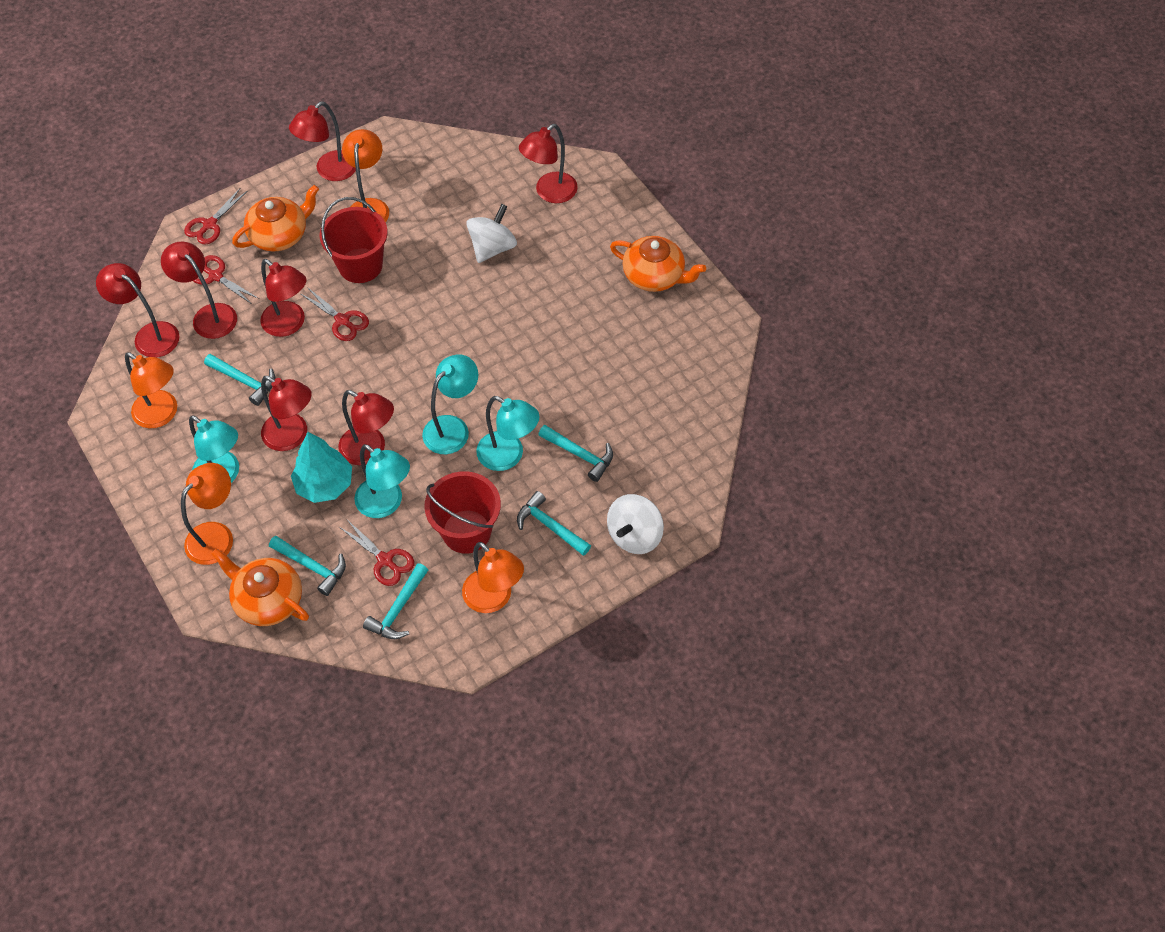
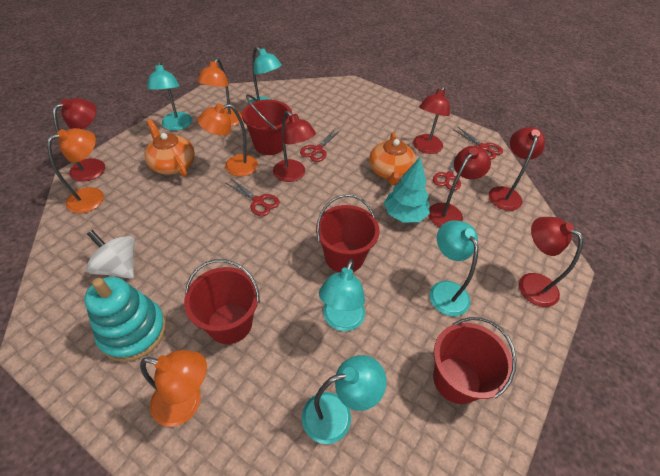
orange teapot: [211,548,309,626] [232,185,319,252] [610,236,706,292] = 3 -> [144,119,195,177] [369,133,416,185] = 2
red bucket: [320,197,388,283] [424,471,501,554] = 2 -> [184,259,260,344] [242,94,292,155] [316,194,380,273] [433,317,516,404] = 4
red lamp: [96,263,179,357] [161,242,237,339] [260,259,306,337] [261,376,312,451] [289,102,356,181] [338,390,394,465] [519,124,578,203] = 7 -> [53,98,105,182] [273,111,316,182] [413,86,450,154] [428,146,491,227] [489,127,545,211] [519,217,583,307] = 6
turquoise hammer: [204,354,275,406] [269,536,346,596] [363,563,428,639] [517,491,591,556] [538,425,613,482] = 5 -> none = 0
turquoise lamp: [189,415,239,483] [354,444,410,518] [422,354,478,454] [476,396,539,471] = 4 -> [147,61,192,131] [247,46,282,105] [302,355,387,444] [319,259,365,331] [429,220,478,316] = 5
turquoise stacking toy: none = 0 -> [84,277,166,362] = 1
white spinning top: [466,204,517,263] [607,494,664,554] = 2 -> [86,230,135,279] = 1

